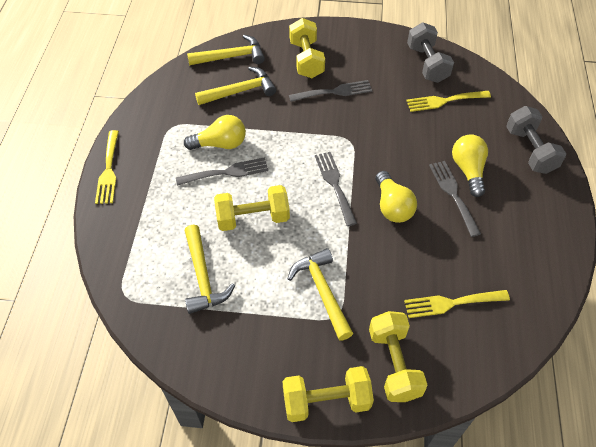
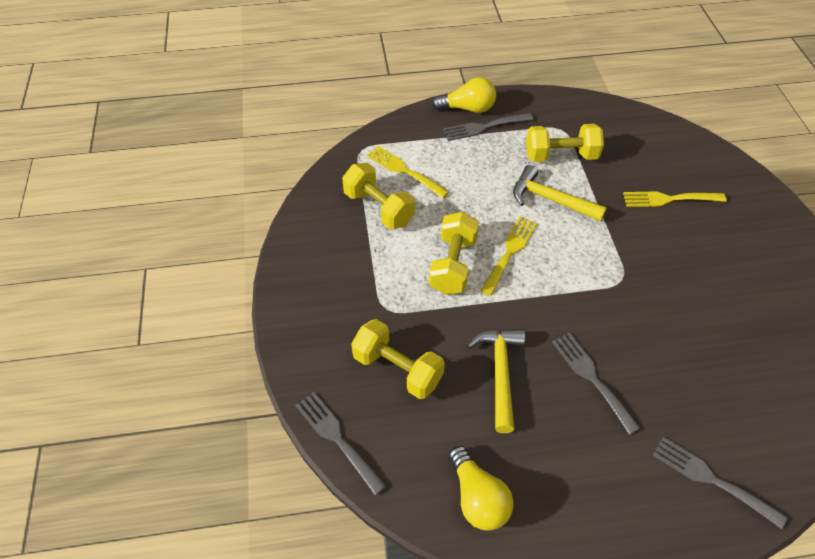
grey dumbbell: [407,22,454,83] [506,106,567,174] = 2 -> none = 0
yellow hammer: [184,225,235,314] [187,35,265,65] [195,66,276,105] [287,248,353,341] = 4 -> [467,329,525,433] [513,165,607,222] = 2
yellow light bulb: [184,115,246,150] [376,171,417,223] [452,134,488,197] = 3 -> [432,77,496,113] [449,446,514,530] = 2

